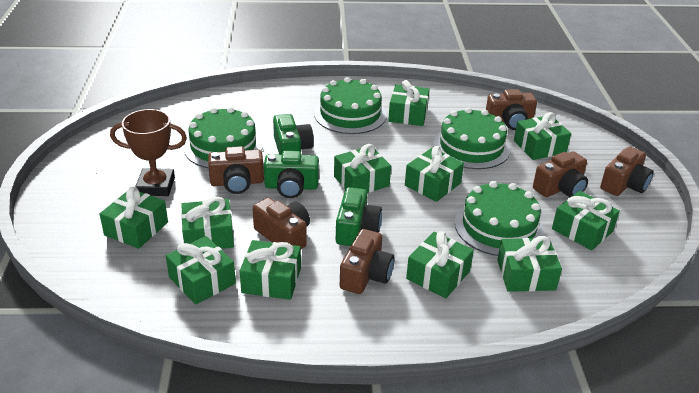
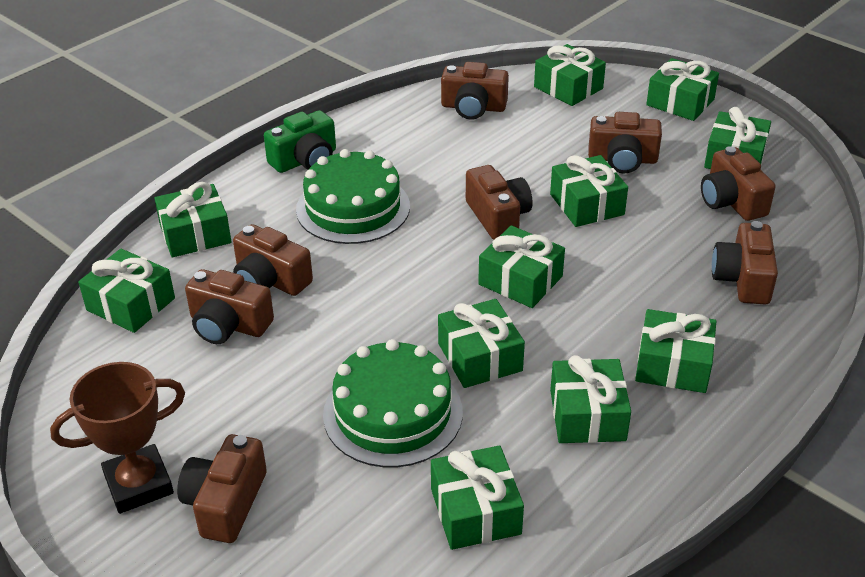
brown camera: [208,146,264,194] [253,197,310,249] [340,229,395,294] [486,89,537,130] [533,151,588,197] [600,147,654,196] = 6 -> [177,434,267,543] [185,269,274,344] [233,224,313,296] [441,62,509,120] [466,165,533,240] [588,112,662,173] [701,146,776,221] [712,221,778,304] = 8
green cake: [184,107,263,168] [314,77,387,134] [433,107,510,169] [455,181,544,256] = 4 -> [296,149,410,244] [323,339,463,467] = 2
green camera: [264,151,319,198] [273,114,314,155] [336,187,382,246] = 3 -> [264,110,336,173] = 1

